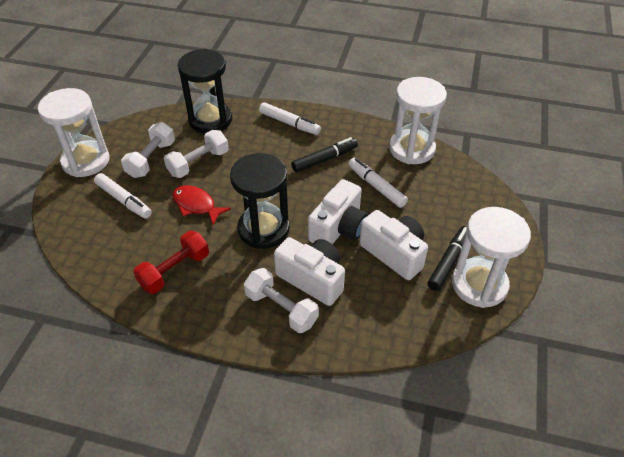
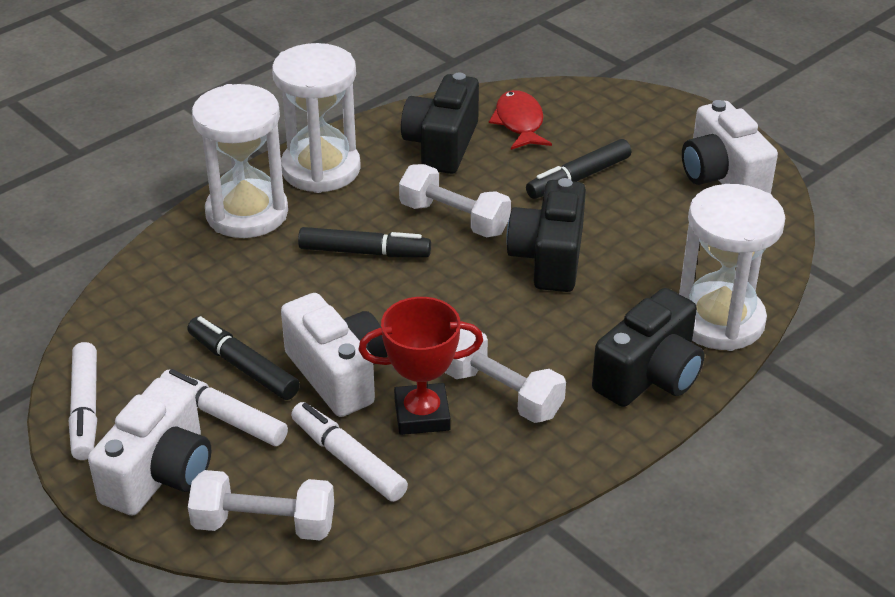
black camera: none = 0 -> [401,73,479,174] [506,178,586,292] [592,288,704,407] = 3
black hourglass: [178,49,232,133] [230,153,290,249] = 2 -> none = 0
black marker: [291,137,358,173] [427,226,467,291] = 2 -> [187,316,300,400] [298,227,431,257] [526,139,631,199] = 3
red dumbbell: [133,231,209,294] = 1 -> none = 0
red trophy: none = 0 -> [359,297,483,435] = 1

